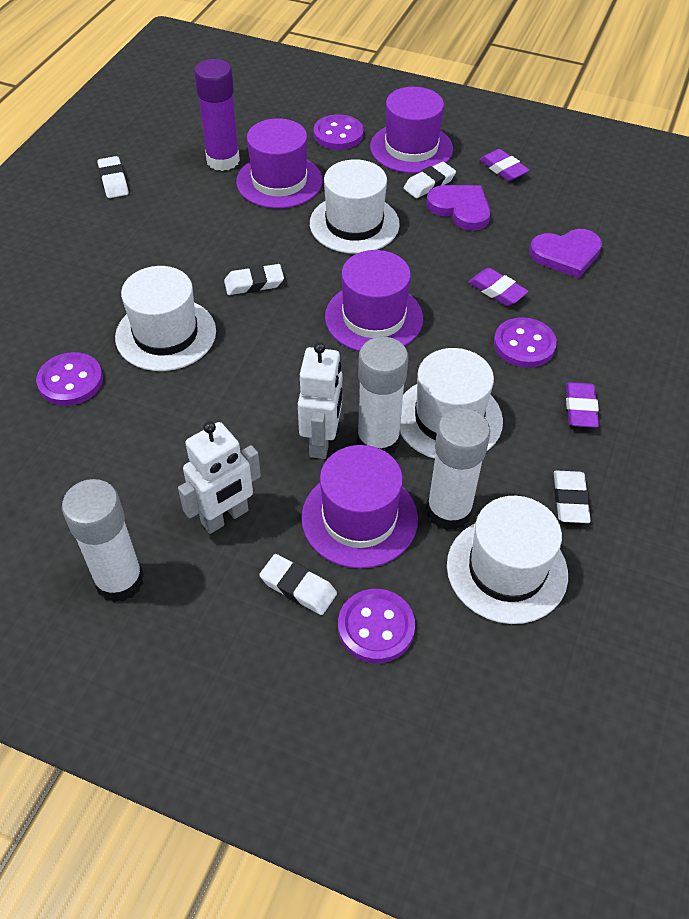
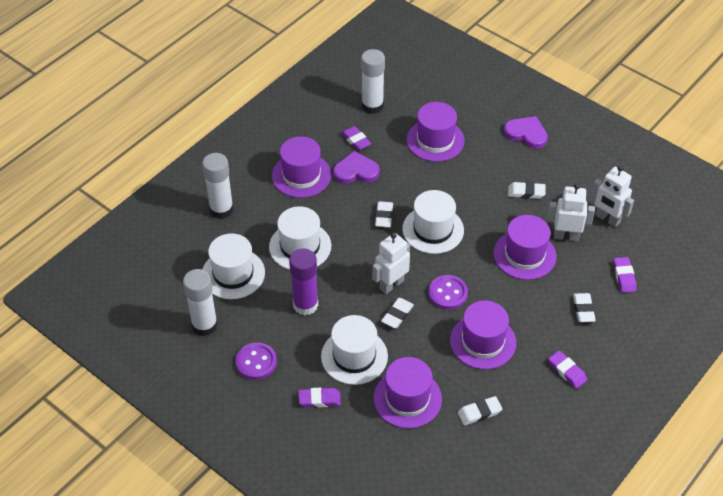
purple button: [36,352,103,406] [314,114,363,150] [338,589,415,663] [494,317,557,368] = 4 -> [236,342,277,380] [428,275,468,310] = 2
purple eraser: [468,268,529,306] [479,149,530,181] [566,382,599,428] = 3 -> [298,388,341,407] [341,126,372,151] [548,350,587,389] [613,257,637,293] = 4
purple hat: [236,118,322,209] [301,445,418,569] [325,250,423,352] [370,87,453,173] = 4 -> [272,136,331,198] [373,357,442,429] [407,102,465,162] [450,301,516,369] [494,215,556,280] = 5
white robot: [178,421,261,534] [298,342,342,459] = 2 -> [372,232,410,294] [547,183,595,241] [591,165,634,227] = 3

